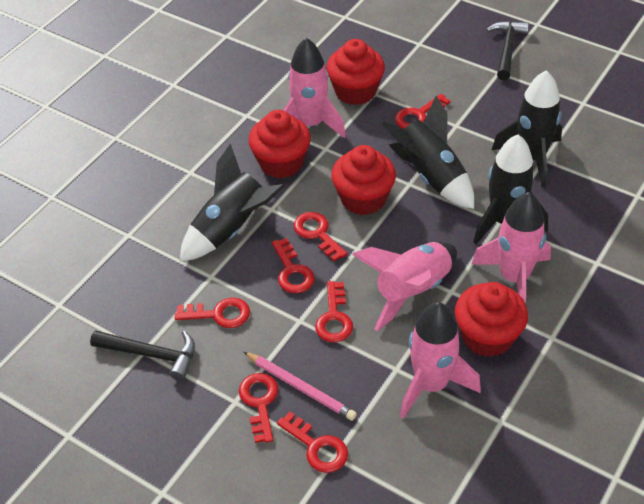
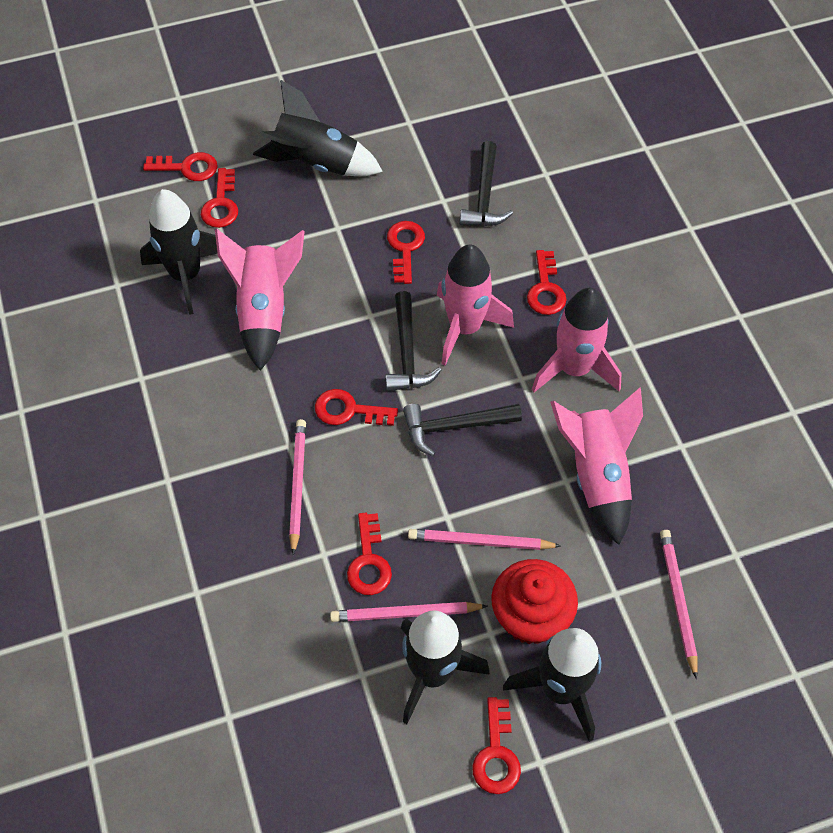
black hammer: [90,330,195,381] [486,21,529,80] = 2 -> [385,291,441,391] [403,404,522,456] [460,141,513,226] = 3
pink pencil: [244,352,357,421] = 1 -> [289,419,306,555] [330,602,488,622] [408,529,561,550] [660,530,698,679] = 4
red cupcake: [248,110,311,178] [326,39,385,105] [331,145,396,215] [455,282,528,357] = 4 -> [491,559,578,645] = 1

